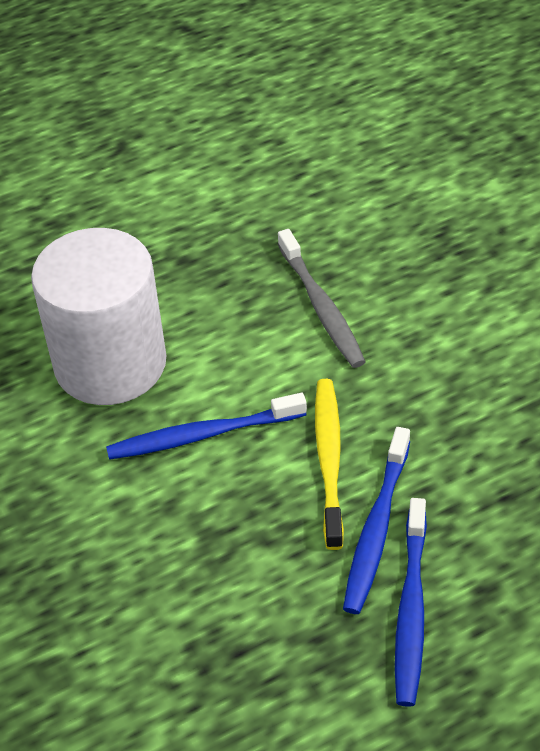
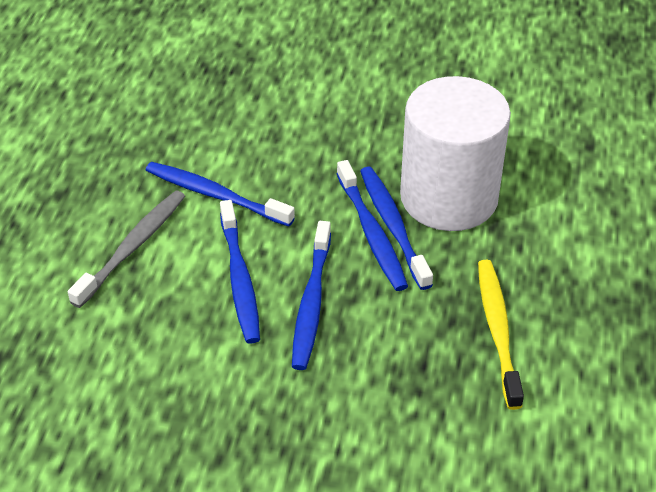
blue toothbrush: [106,393,307,460] [343,427,410,614] [395,498,427,707] = 3 -> [146,162,295,227] [220,200,260,344] [292,221,331,370] [336,160,408,291] [360,167,433,290] = 5

